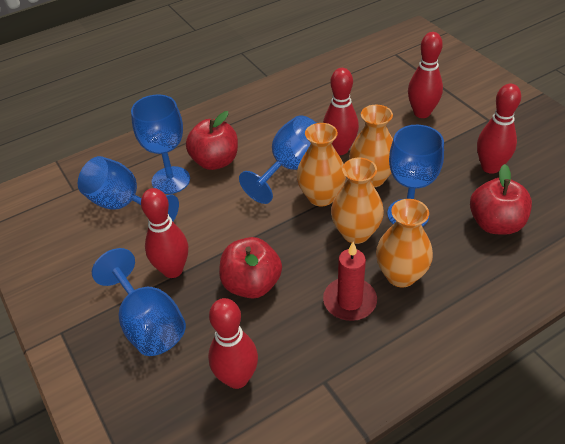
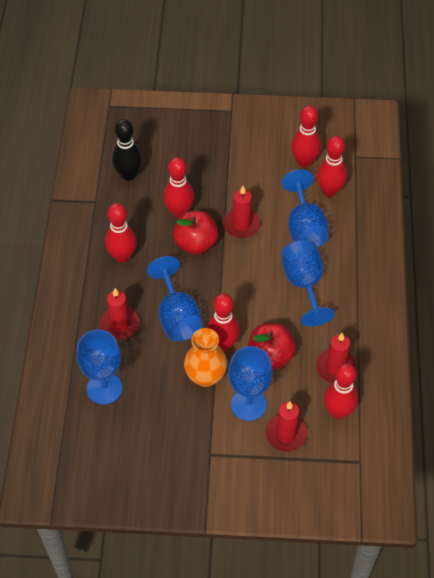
black bowling pin: none = 0 -> [112,119,142,181] = 1
orange vase: [296,123,346,206] [331,158,384,244] [349,105,393,187] [376,199,433,287] = 4 -> [184,328,227,387] = 1
red apple: [186,111,238,170] [219,237,282,298] [470,164,532,235] = 3 -> [173,211,219,255] [248,323,296,370] = 2
red bowling pin: [141,188,188,278] [208,298,258,389] [323,68,359,155] [408,32,443,118] [477,84,521,174] = 5 -> [105,203,137,263] [163,157,194,218] [207,293,240,352] [291,106,321,167] [317,136,347,197] [324,363,358,419] = 6
red candle: [323,242,377,321] = 1 -> [100,288,140,340] [223,186,261,238] [265,402,308,452] [316,333,357,383] = 4

